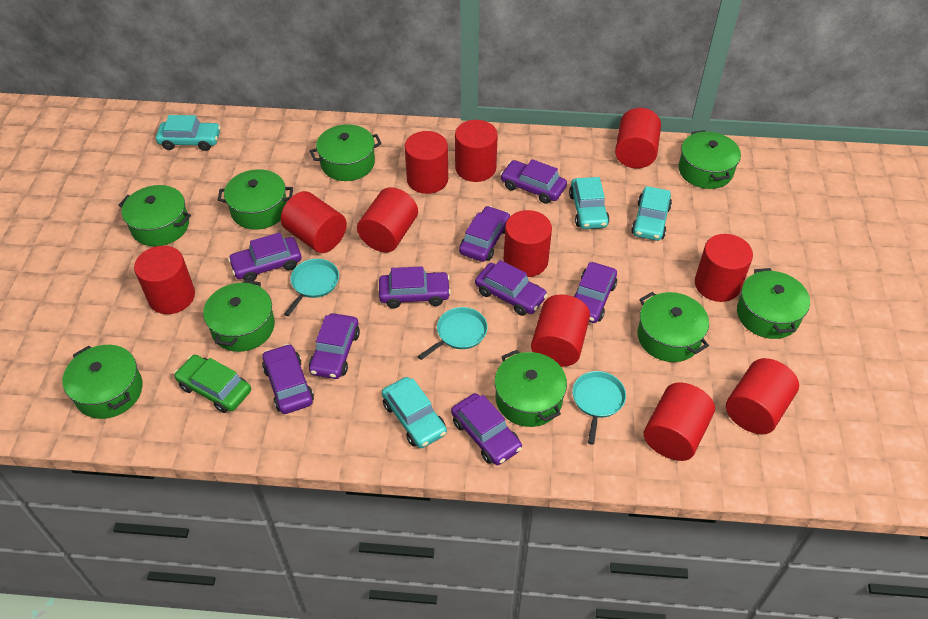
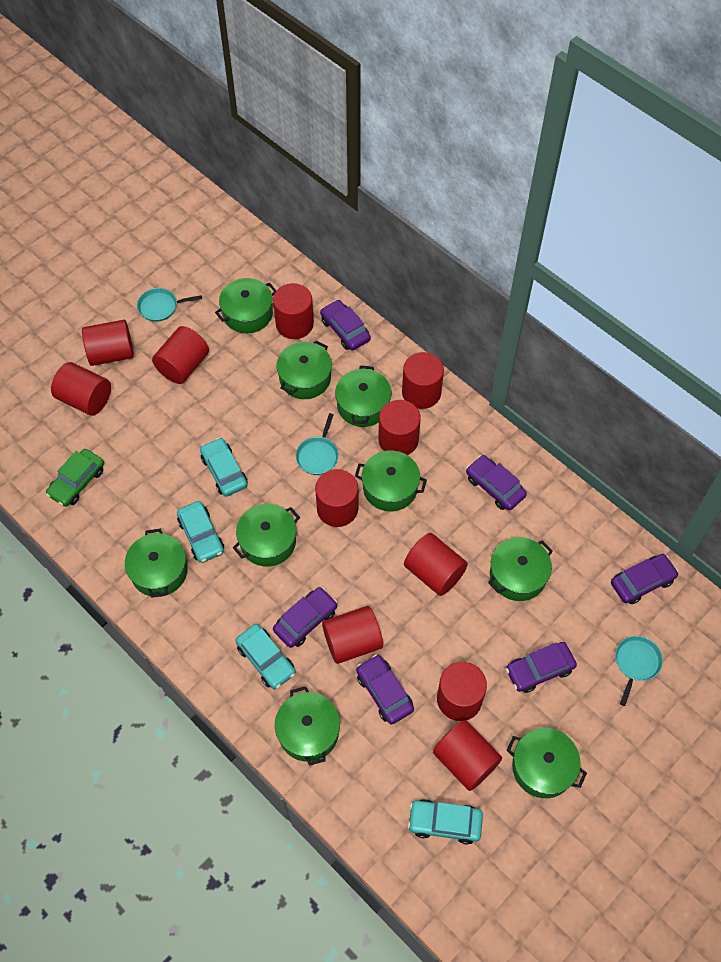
purple car: [228,232,301,281] [262,344,314,414] [309,313,360,379] [379,266,451,308] [451,393,522,465] [459,206,510,262] [475,260,548,316] [500,159,567,204] [574,262,617,323] = 9 -> [273,587,337,648] [320,300,371,351] [356,655,414,724] [466,455,527,511] [506,642,577,693] [611,554,679,604] = 6

